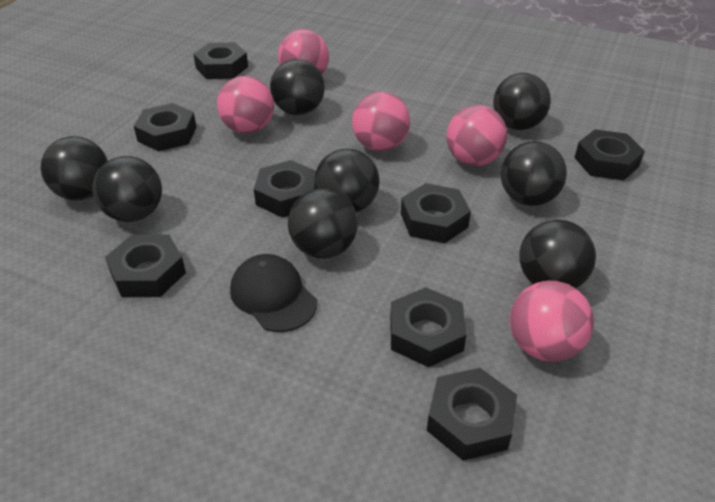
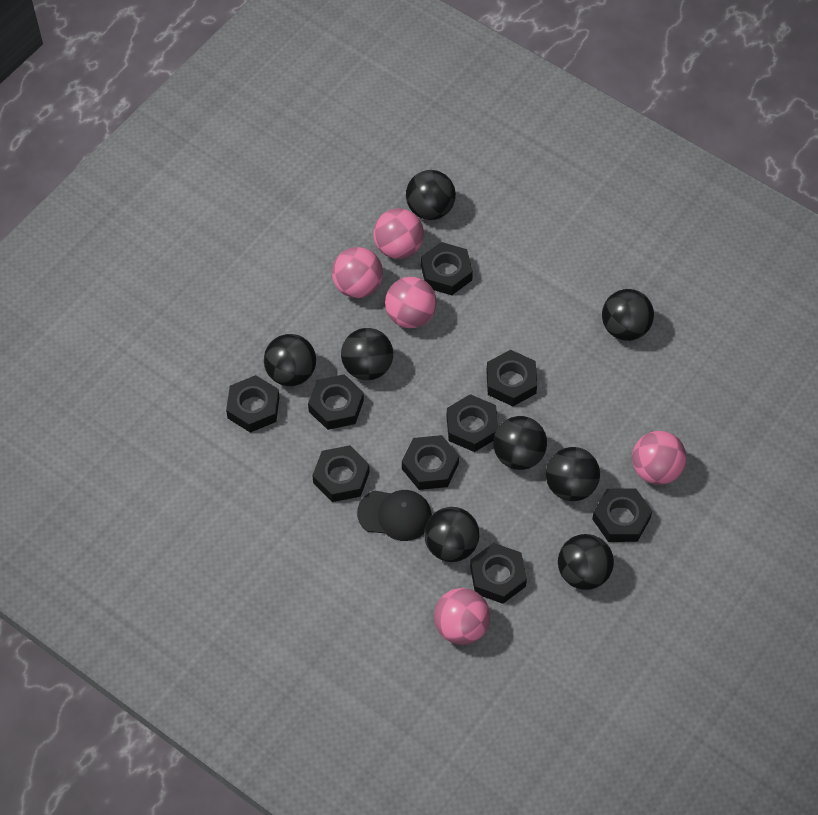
black nut: [105,234,186,297] [134,103,197,151] [193,42,248,79] [254,160,316,217] [390,287,467,367] [401,183,471,243] [427,368,517,461] [574,129,645,181] = 8 -> [226,375,279,433] [308,374,364,430] [312,445,370,502] [402,435,459,490] [421,242,473,295] [447,394,498,452] [470,543,527,604] [486,350,537,406] [592,489,652,542] = 9

